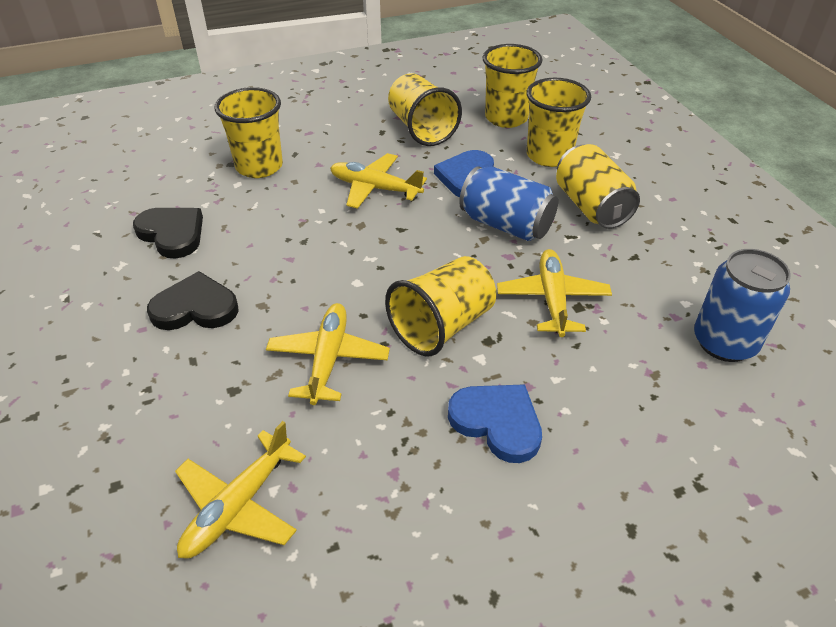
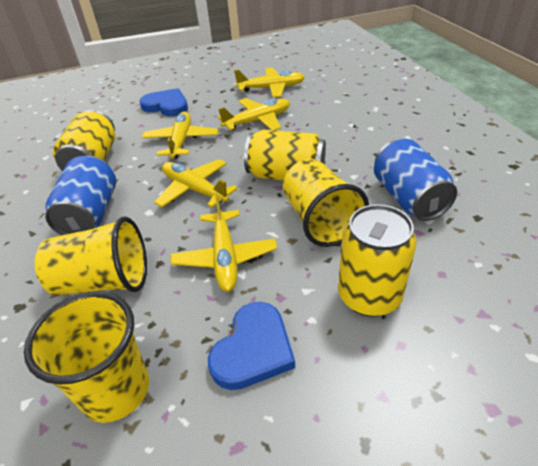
black heart: [133,208,203,259] [147,271,239,330] = 2 -> none = 0
yellow can: [556,144,640,229] = 1 -> [53,110,115,171] [244,130,326,180] [338,204,417,317] = 3
yellow cup: [214,87,283,178] [385,256,496,356] [388,73,462,146] [483,44,543,128] [526,78,591,167] = 5 -> [24,291,149,423] [35,217,147,296] [283,159,369,247] = 3
yellow plane: [175,421,306,559] [266,303,390,405] [330,153,427,209] [497,249,612,337] = 4 -> [142,111,218,159] [154,159,238,208] [171,194,277,292] [218,98,290,130] [234,68,305,97] = 5

